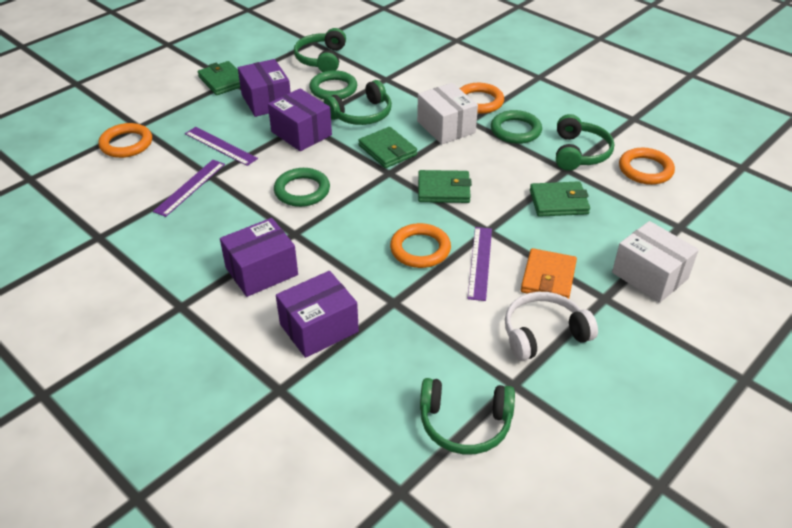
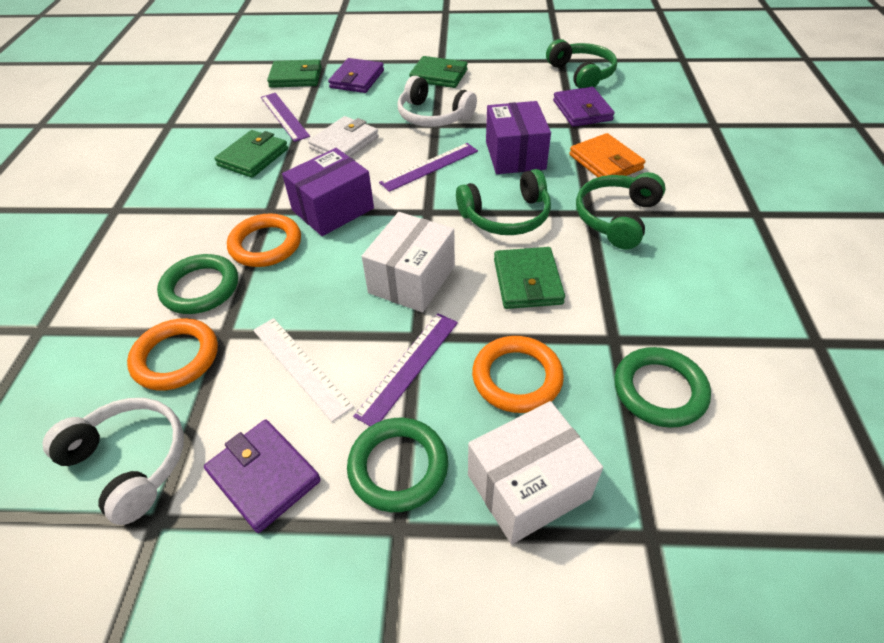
green headphones: [294,28,346,72] [324,80,392,125] [420,378,515,454] [556,114,614,170] = 4 -> [456,169,551,235] [546,39,617,88] [576,172,665,249] = 3
orange ring: [98,123,152,158] [390,223,451,268] [460,83,504,114] [619,148,675,185] = 4 -> [127,318,218,391] [227,213,301,267] [472,336,564,413] = 3
purple box: [220,218,298,297] [238,59,291,117] [268,88,332,151] [276,271,359,358] = 4 -> [282,148,374,236] [486,101,551,174] = 2
purple wallet: none = 0 -> [204,420,321,533] [328,58,384,93] [553,87,615,127] = 3
white headphones: [505,292,598,361] = 1 -> [42,398,184,525] [398,76,477,127] = 2
white ruler: none = 0 -> [253,318,354,422] = 1
white wallet: none = 0 -> [308,116,379,157] = 1

